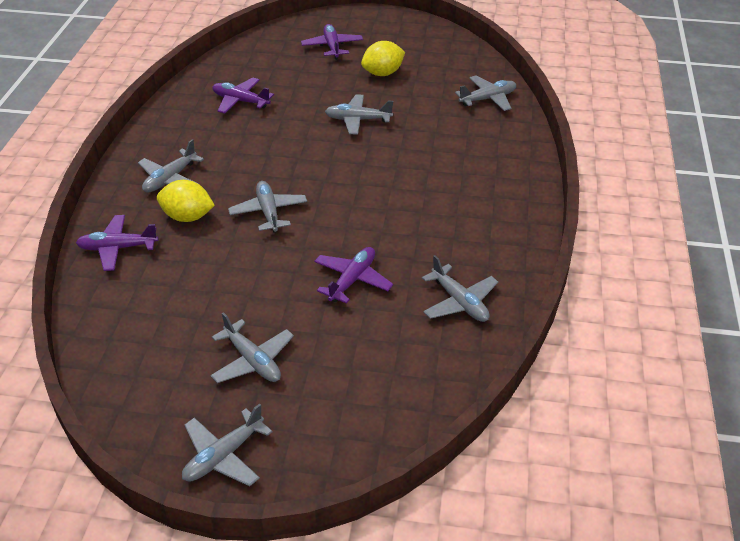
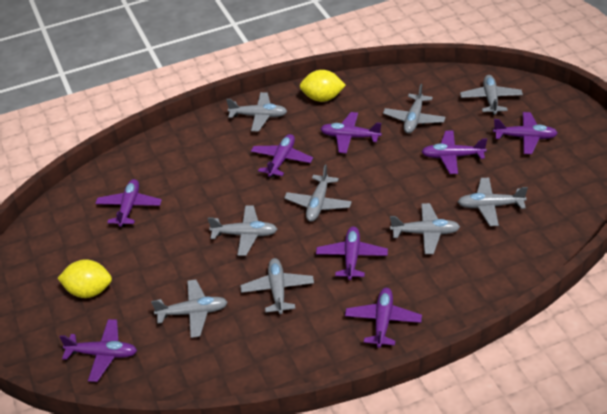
grey plane: [138,139,204,193] [182,404,273,486] [210,312,294,383] [228,181,307,233] [325,94,393,135] [422,255,498,322] [455,75,516,111] = 7 -> [151,279,228,338] [208,205,277,256] [226,92,287,131] [240,258,314,314] [284,164,352,222] [383,84,446,134] [390,203,460,254] [458,178,528,226] [460,75,523,115] = 9
purple plane: [76,215,159,271] [212,77,274,114] [301,24,363,60] [314,247,393,304] = 4 -> [59,319,137,382] [95,179,162,227] [251,134,313,177] [316,226,388,280] [320,112,382,153] [345,288,422,348] [421,130,487,174] [493,112,558,154] = 8

